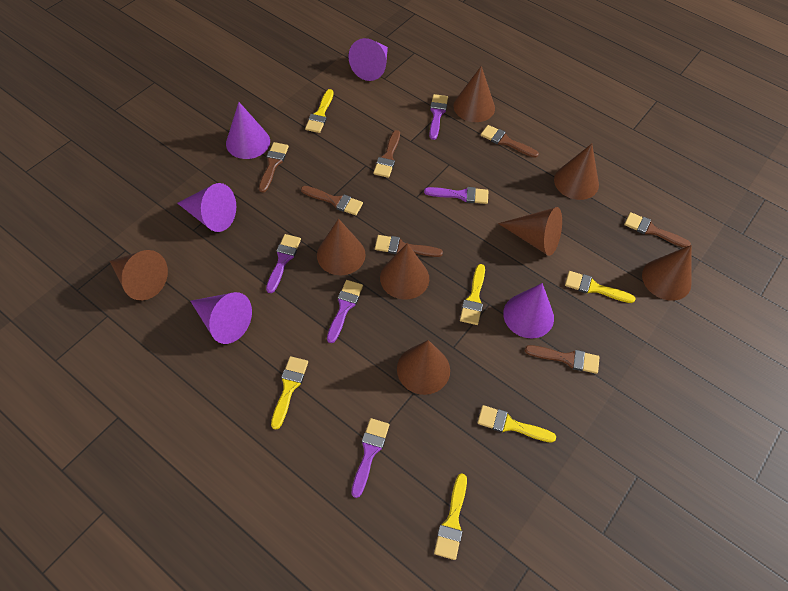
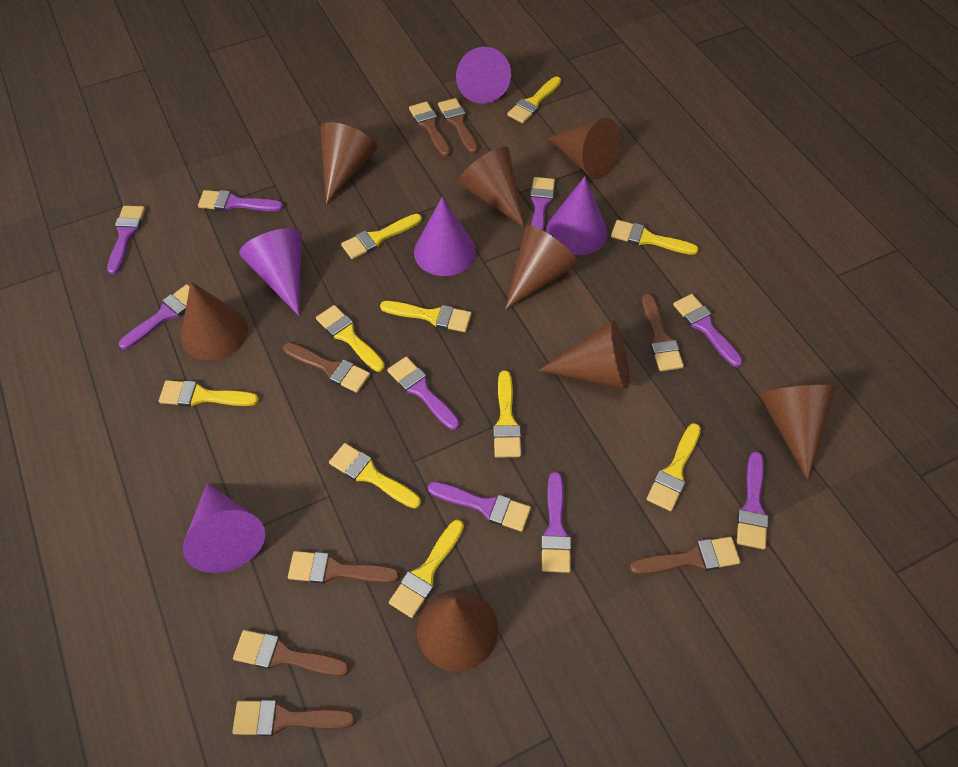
brown brush: [259,142,289,193] [301,186,363,215] [373,130,400,178] [375,235,443,257] [481,125,539,158] [525,345,600,374] [624,212,691,248] = 7 -> [232,700,356,736] [233,630,350,676] [283,343,370,393] [288,551,400,584] [409,102,451,157] [438,98,478,154] [630,537,740,575] [642,294,684,371] = 8
purple brush: [266,234,301,293] [327,280,363,343] [351,418,389,498] [424,187,488,204] [429,94,448,140] = 5 -> [107,206,145,274] [119,284,190,349] [198,190,284,211] [387,356,460,430] [428,482,531,532] [530,177,555,231] [541,472,571,573] [673,294,743,367] [737,451,769,549] = 9
yellow brush: [271,356,308,430] [305,89,333,133] [434,473,467,560] [460,264,485,325] [477,405,556,443] [565,271,636,303] = 6 -> [159,380,259,407] [316,305,385,372] [329,443,421,509] [341,214,422,259] [380,301,472,332] [389,520,464,618] [493,370,521,458] [507,76,561,123] [611,220,699,255] [647,423,701,511] = 10

